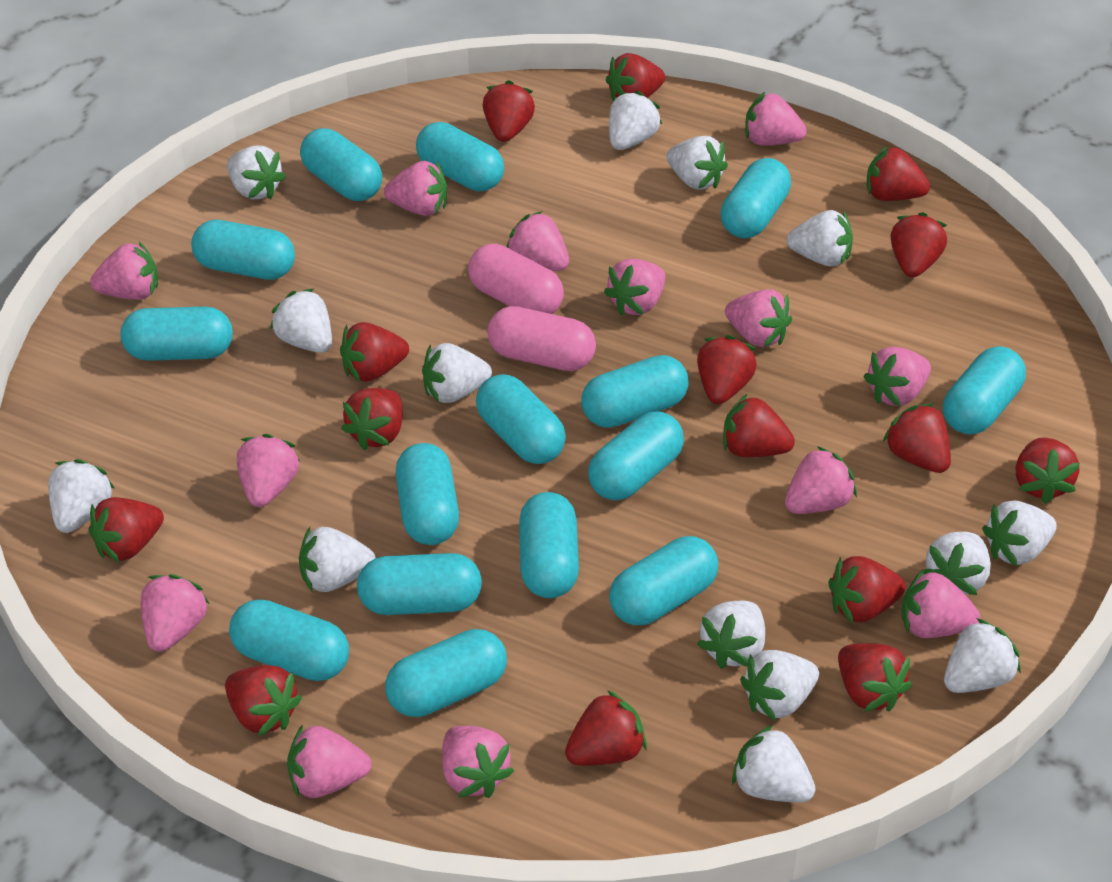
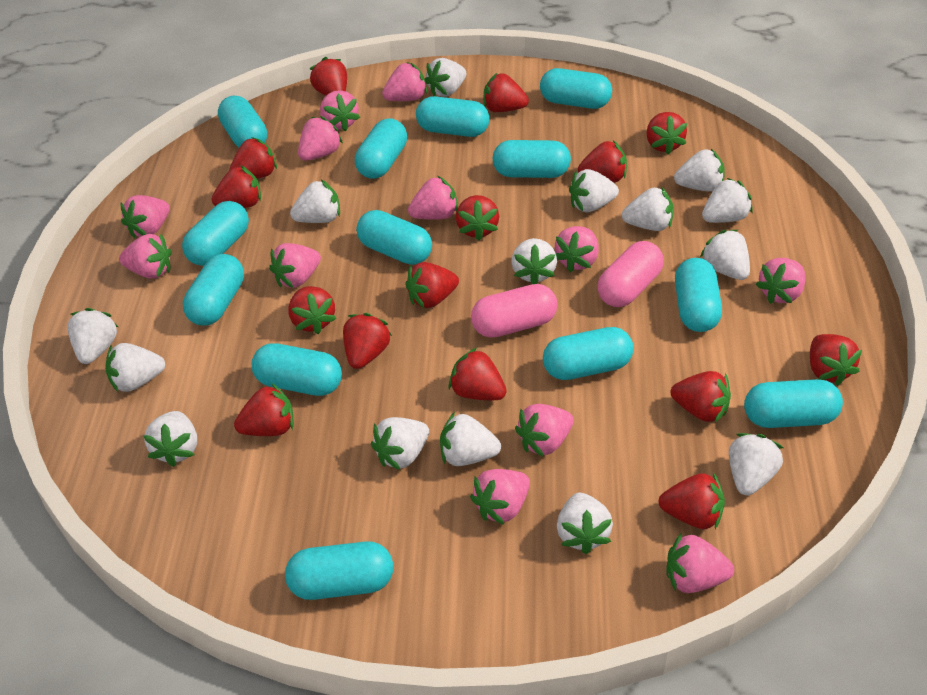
pink strawberry: [90,242,158,300] [141,574,210,652] [237,434,300,507] [287,725,371,798] [384,161,447,216] [442,726,514,798] [506,211,569,271] [604,259,665,316] [725,289,792,347] [745,92,807,145] [785,446,857,514] [864,346,931,407] [902,569,980,638] = 13 -> [119,234,172,279] [121,195,170,239] [269,243,321,288] [298,116,343,161] [320,90,360,132] [382,62,427,101] [408,176,458,220] [470,469,530,525] [515,404,574,457] [555,226,599,272] [666,533,734,593] [755,258,805,304] = 12
turquoise capsule: [121,307,233,361] [191,220,295,280] [229,599,349,681] [300,128,382,201] [357,553,482,615] [385,629,507,717] [396,443,459,545] [416,122,504,191] [476,374,566,464] [519,492,579,598] [581,355,688,428] [588,411,684,500] [609,536,718,625] [721,158,791,238] [943,346,1026,435] = 15 -> [182,201,249,266] [183,254,244,326] [218,96,267,148] [251,343,342,396] [285,541,393,600] [355,118,407,179] [357,210,432,265] [416,96,490,137] [492,140,571,178] [540,68,612,109] [543,327,634,380] [675,258,722,332] [744,379,843,428] = 13
white strawberry: [48,459,115,533] [227,146,286,199] [270,289,332,353] [299,527,376,592] [422,343,492,403] [609,91,662,150] [667,136,728,190] [697,601,765,669] [732,725,816,803] [740,650,819,721] [787,210,853,267] [923,532,991,595] [944,618,1021,693] [982,500,1057,566] = 14 -> [67,308,118,364] [105,343,165,392] [144,411,197,467] [290,179,340,223] [371,417,429,471] [425,58,466,97] [440,412,501,466] [512,238,557,284] [557,493,613,554] [569,169,619,212] [622,187,674,231] [674,149,724,191] [700,230,750,280] [702,178,753,223] [729,433,783,496] = 15

